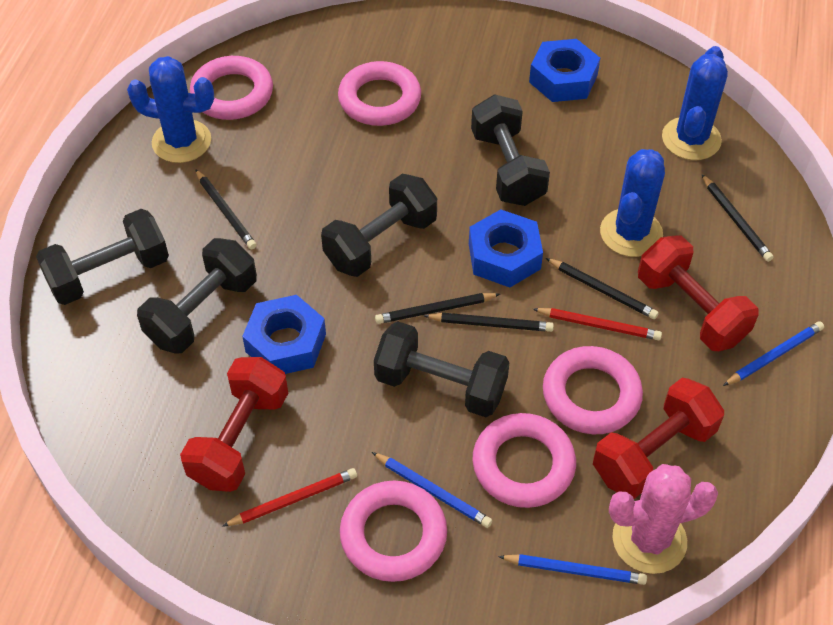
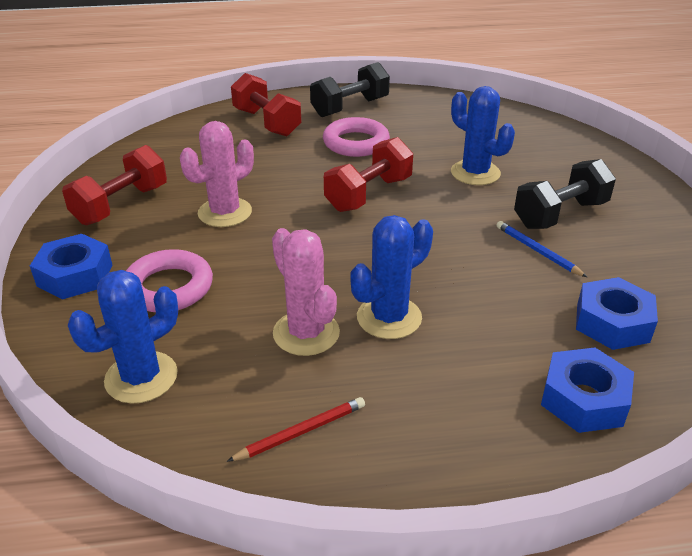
black dumbbell: [36,209,169,305] [137,238,257,354] [321,174,437,277] [374,322,510,417] [471,94,550,206] = 5 -> [310,62,390,117] [514,159,616,229] = 2
black pencil: [195,169,257,249] [375,293,500,324] [424,313,554,332] [546,258,659,319] [702,174,773,262] = 5 -> none = 0
blue pencil: [372,452,492,528] [498,554,647,585] [723,321,824,386] = 3 -> [496,221,587,277] = 1
pink cactus: [609,464,718,574] = 1 -> [180,121,254,227] [272,228,340,356] = 2
pink ring: [190,56,273,120] [338,61,421,126] [340,480,447,582] [472,413,576,508] [543,346,643,434] = 5 -> [126,249,213,312] [323,117,390,157] = 2
red pencil: [222,468,357,527] [533,308,662,340] = 2 -> [227,397,365,462] = 1

